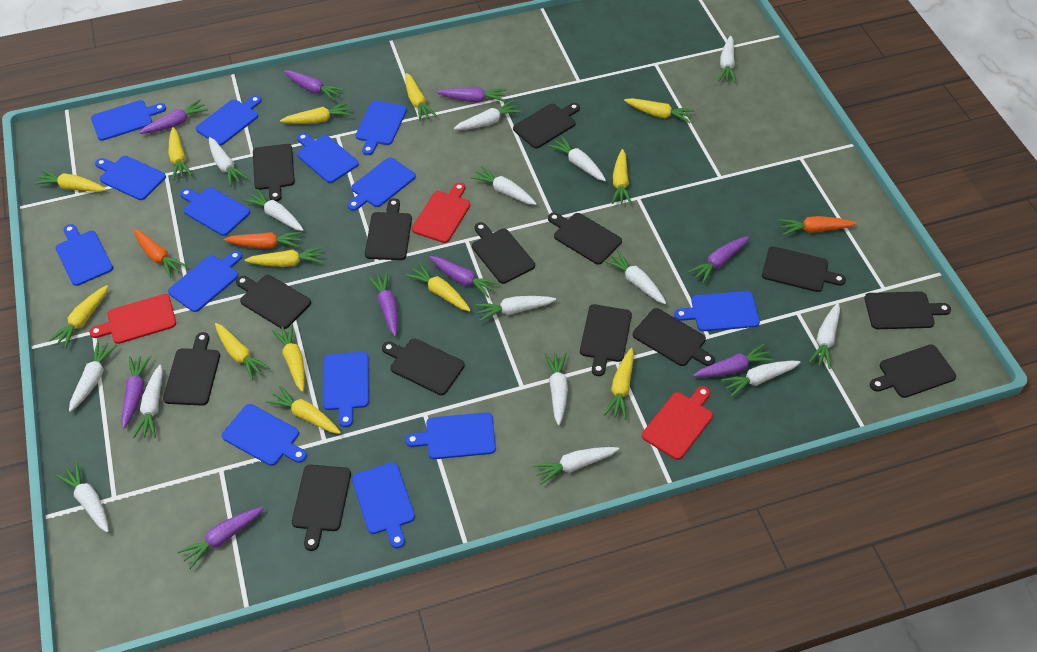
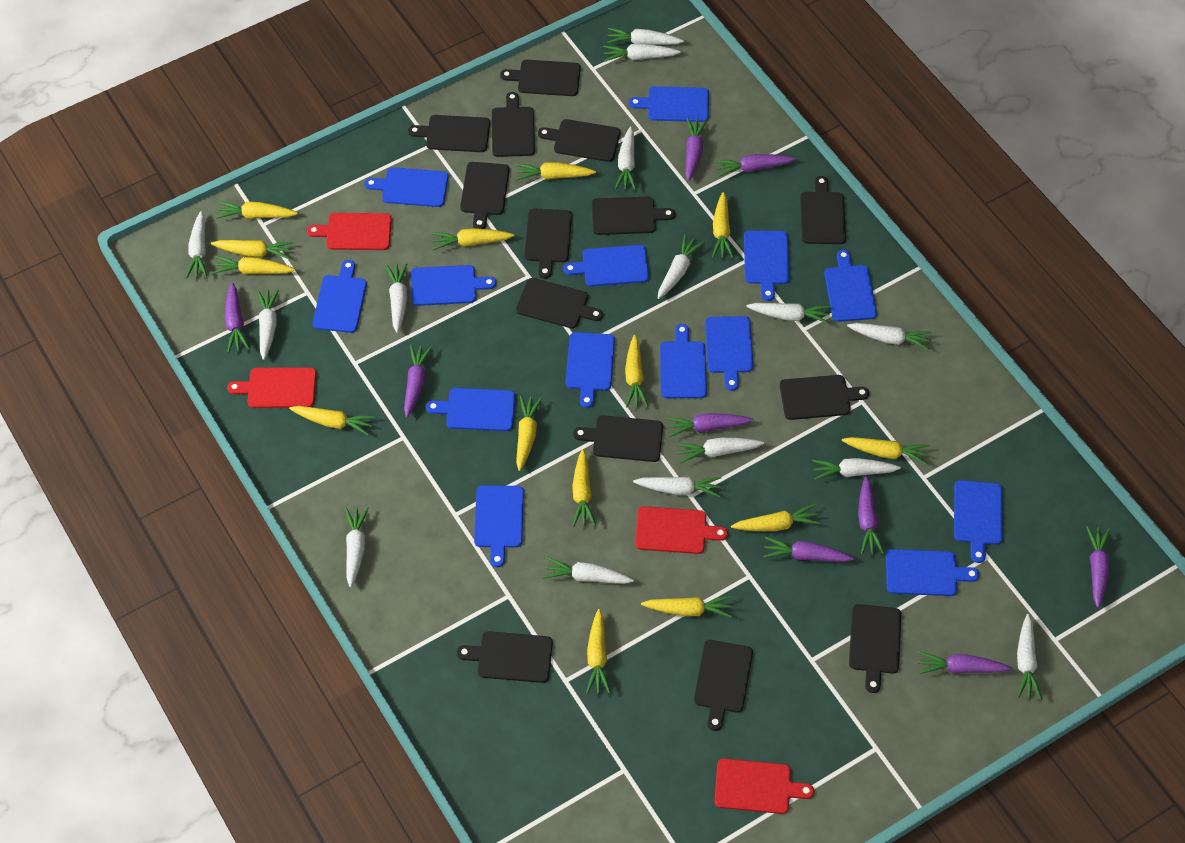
orange carrot: [133,229,187,278] [224,232,302,249] [779,216,857,235] = 3 -> none = 0
red cutting board: [89,294,176,344] [412,182,470,243] [642,386,713,460] = 3 -> [227,367,316,408] [307,213,392,250] [635,506,728,554] [715,758,814,814] = 4
yellow carrot: [34,170,106,192] [48,285,108,348] [168,127,192,180] [215,323,270,381] [245,247,323,267] [266,386,341,434] [272,324,305,392] [280,102,352,124] [405,73,437,121] [406,263,471,311] [604,348,634,420] [612,149,632,205] [624,98,694,123] = 13 -> [211,240,293,259] [212,256,295,275] [216,201,298,219] [289,406,375,435] [432,228,514,250] [516,162,596,181] [516,395,542,471] [572,449,596,527] [586,609,611,694] [625,335,648,407] [641,596,732,618] [712,192,734,258] [731,504,821,531] [842,437,930,465] = 14

